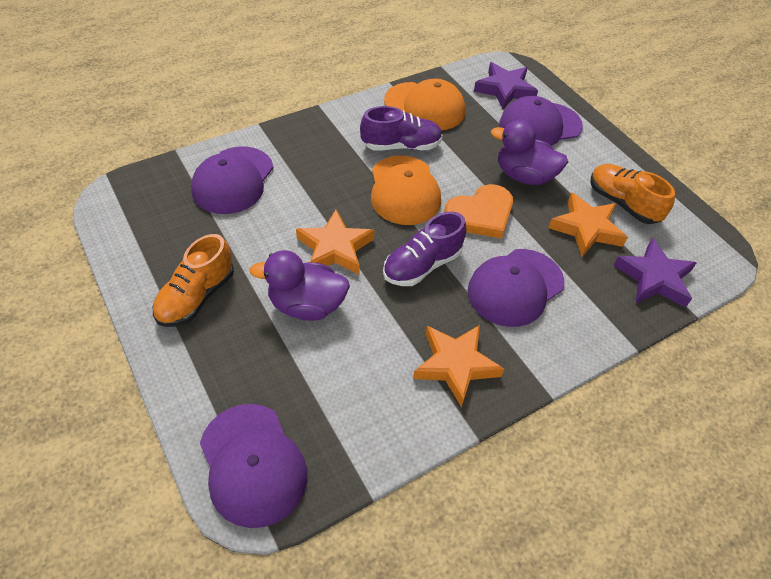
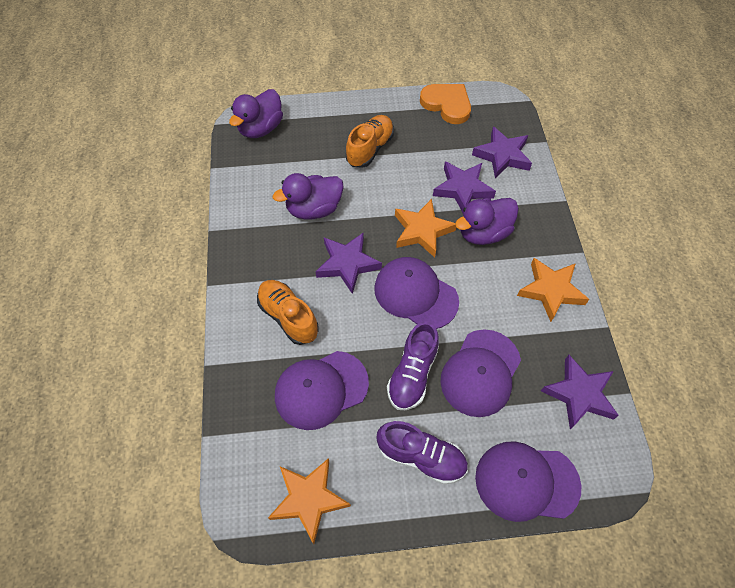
orange cap: [371,156,441,225] [384,79,465,130] = 2 -> none = 0
purple duck: [250,250,350,321] [491,120,568,185] = 2 -> [229,89,283,138] [273,173,344,220] [455,198,519,245] = 3
purple star: [474,62,538,110] [614,238,697,307] = 2 -> [315,232,382,294] [433,161,496,213] [472,126,532,178] [541,355,619,429] = 4

